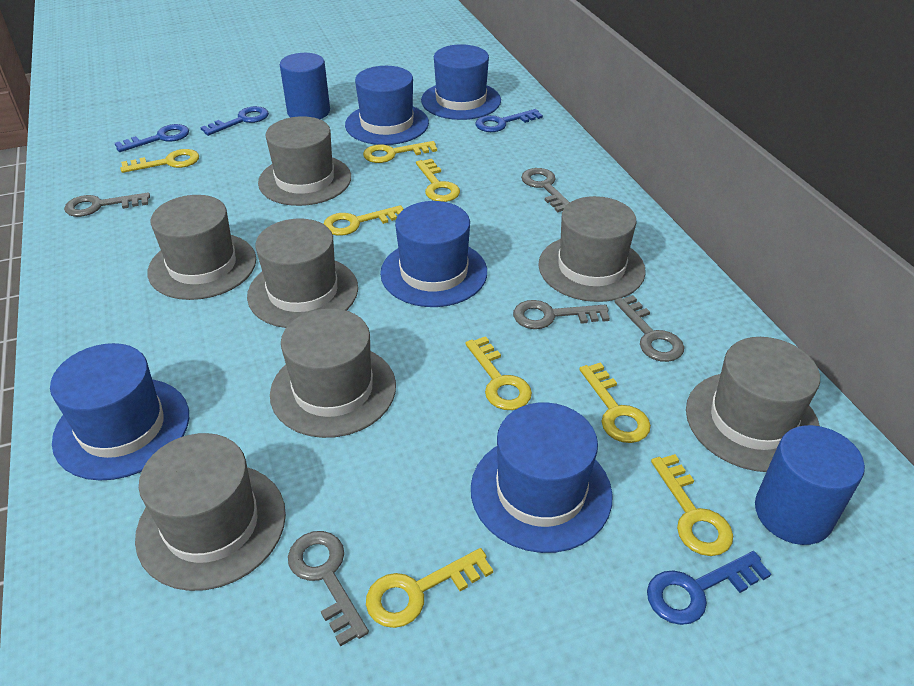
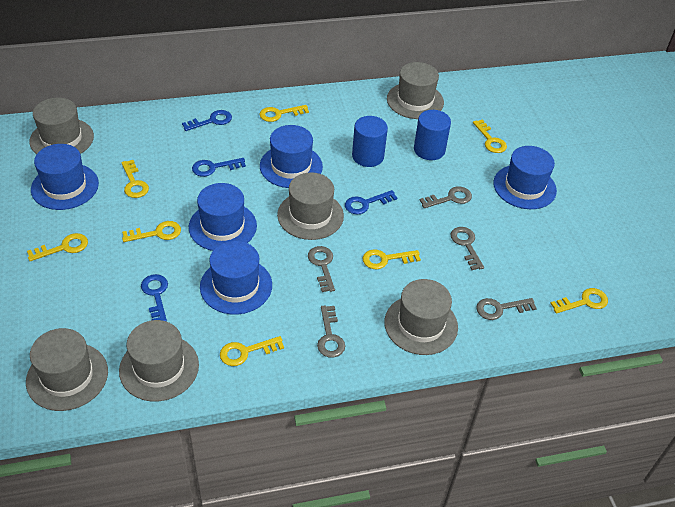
grey hat: [135,433,286,591] [147,195,256,300] [247,218,358,328] [258,116,351,206] [270,308,396,438] [538,196,646,302] [686,337,820,472] = 7 -> [26,328,108,411] [30,98,94,154] [119,320,199,401] [277,172,344,240] [384,279,458,355] [387,62,444,119] = 6

